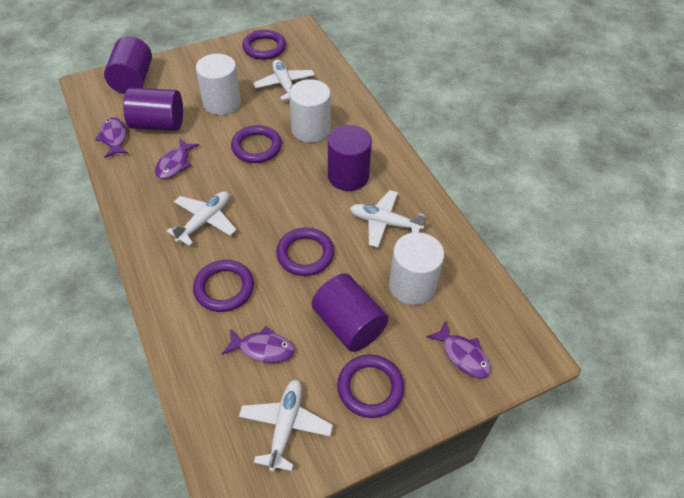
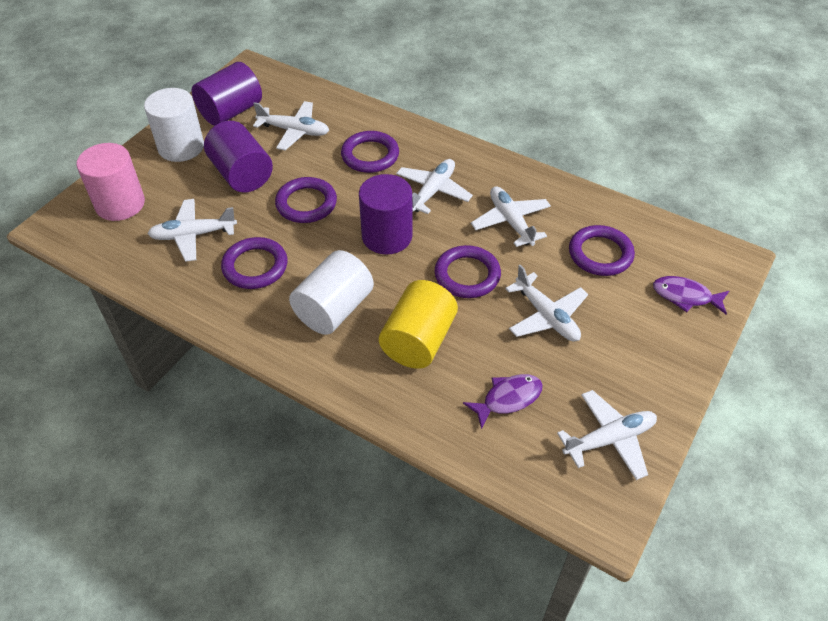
pink cylinder: none = 0 -> [77,143,145,221] = 1
purple cylinder: [104,36,152,94] [123,88,183,131] [312,273,388,352] [328,125,372,191] = 4 -> [191,62,262,126] [204,121,273,192] [359,174,412,254] = 3
purple fish: [95,118,129,158] [155,138,199,179] [222,326,295,363] [426,321,491,378] = 4 -> [463,374,543,429] [653,276,729,314] = 2
white cylinder: [196,54,241,115] [289,79,331,143] [389,232,444,305] = 3 -> [144,88,204,162] [289,250,374,335] = 2
white plane: [167,191,237,246] [239,379,333,472] [253,59,315,100] [350,190,426,248] = 4 -> [147,199,237,262] [253,101,329,150] [396,159,473,214] [471,186,551,247] [505,265,588,342] [557,390,657,480] = 6
yellow cylinder: none = 0 -> [379,280,458,369] = 1

